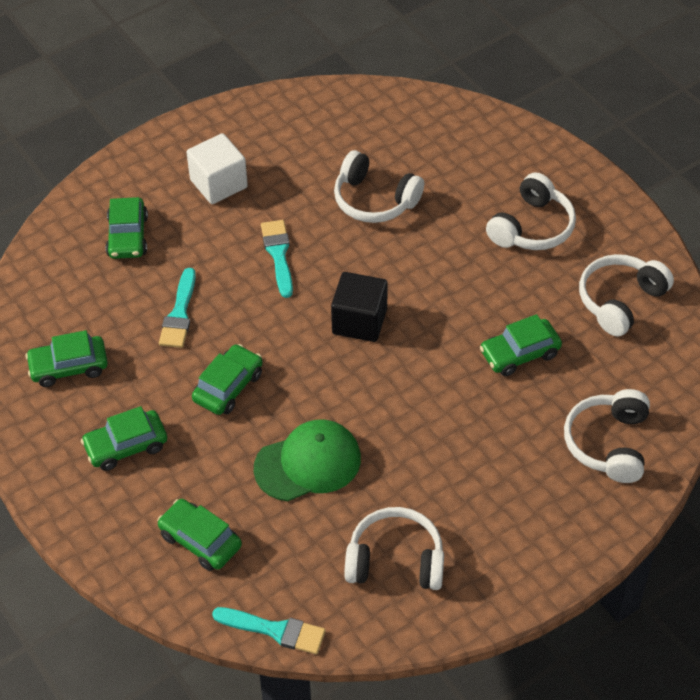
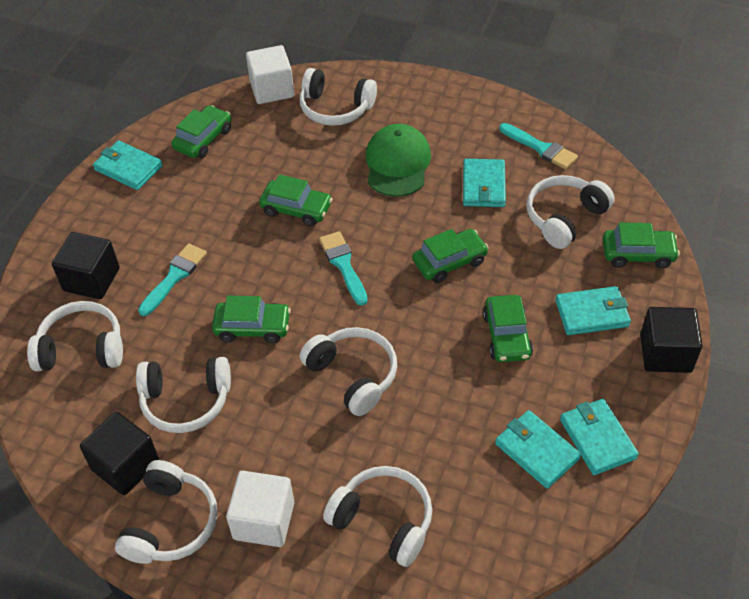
black cube: [331,272,388,342] = 1 -> [52,232,120,299] [80,412,159,495] [640,307,703,373] = 3
turquoise wallet: none = 0 -> [93,140,163,190] [463,159,506,207] [495,410,581,489] [555,286,631,335] [560,399,639,475] = 5
white cube: [186,133,248,204] = 1 -> [226,471,294,547] [246,45,294,104] = 2
white headphones: [334,150,424,223] [344,507,444,590] [486,172,576,250] [564,389,650,483] [579,254,674,336] = 5 -> [27,301,123,371] [115,460,218,564] [136,357,231,433] [300,68,377,126] [300,327,397,416] [323,466,432,567] [527,175,615,249] = 7

